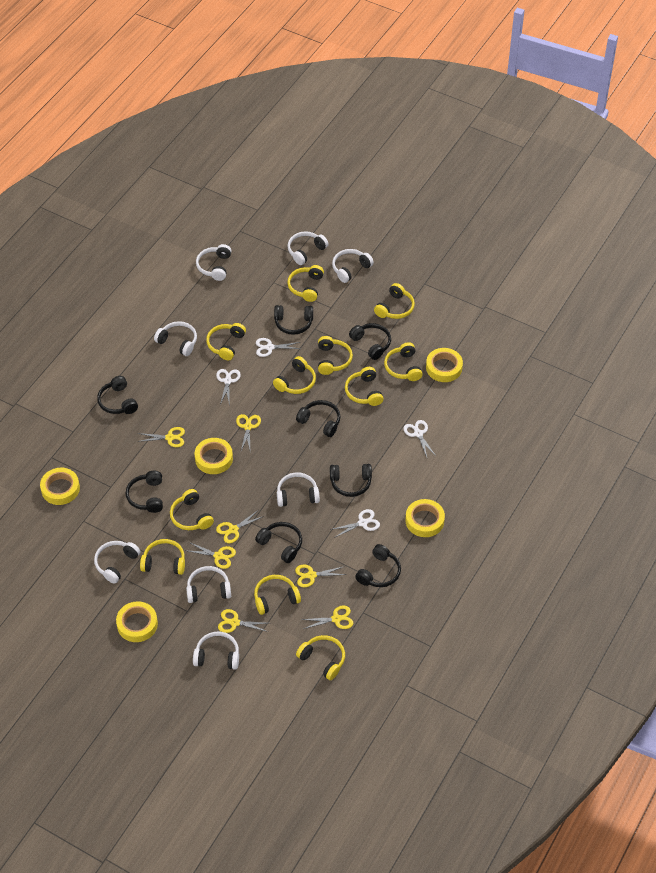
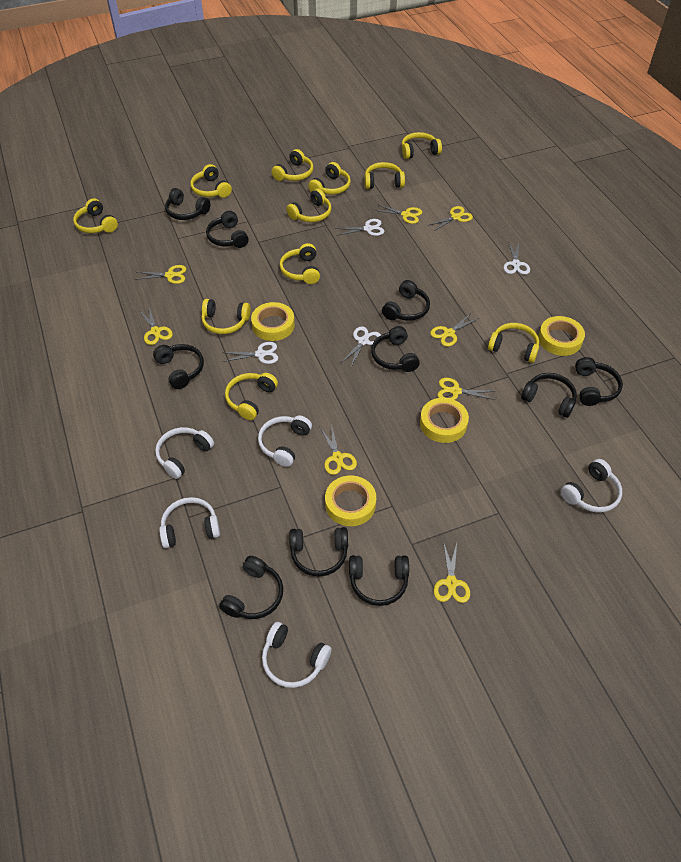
black headphones: [97,376,138,414] [126,471,163,513] [255,522,302,563] [274,305,313,335] [296,400,340,437] [330,464,372,497] [349,323,391,360] [355,544,401,587] = 8 -> [153,344,204,389] [165,188,210,220] [206,211,249,248] [219,556,283,619] [289,527,348,576] [349,555,409,606] [371,326,420,372] [382,280,430,321] [521,373,577,418] [575,357,623,406] = 10
white headphones: [94,541,141,584] [154,321,197,356] [186,566,231,603] [193,632,239,670] [196,244,232,281] [277,472,320,507] [287,231,329,265] [332,249,374,283] = 8 -> [155,427,214,479] [159,497,220,548] [258,415,312,467] [262,622,331,688] [561,459,622,513] = 5
yellow scissors: [137,427,185,447] [188,542,236,569] [216,510,264,543] [218,609,268,633] [236,414,261,451] [295,564,346,587] [301,605,353,629] = 7 -> [135,265,186,284] [139,307,173,345] [320,424,357,475] [374,204,422,224] [427,206,473,231] [430,313,479,347] [434,541,470,603] [437,378,496,400] = 8
yellow tape: [40,468,80,505] [116,601,158,642] [195,438,233,474] [405,499,445,537] [426,348,463,382] = 5 -> [251,302,295,341] [325,475,376,526] [420,398,469,443] [538,316,585,356] = 4

